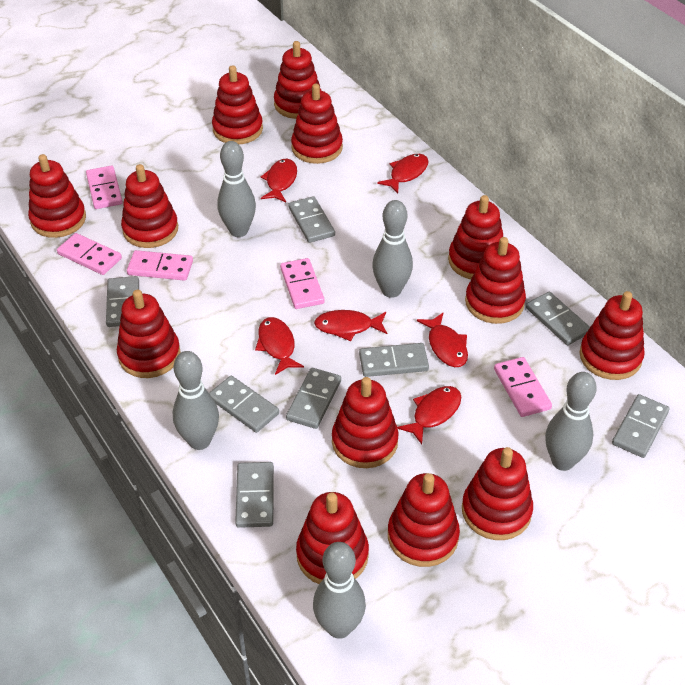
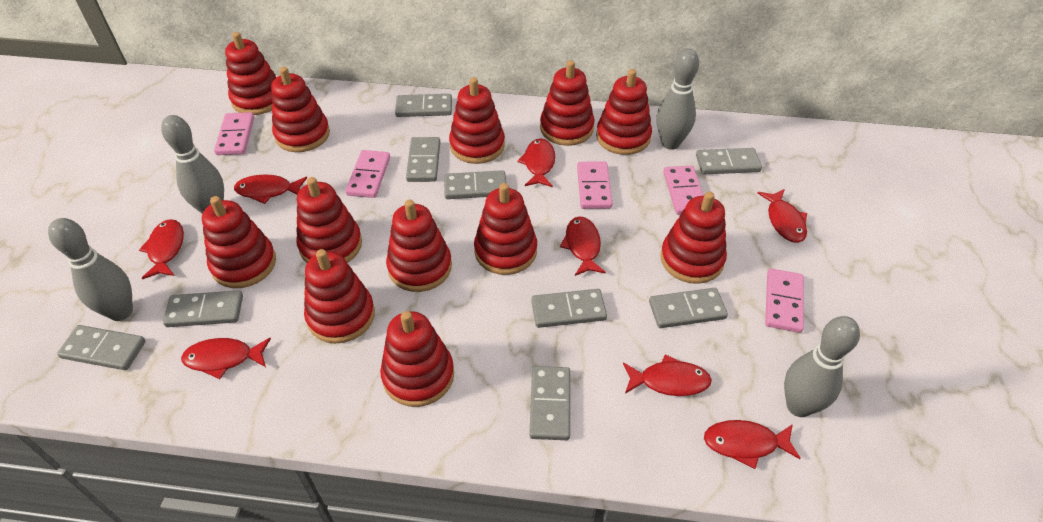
grey bowling pin: [173,351,219,450] [217,141,256,237] [313,542,366,639] [372,200,413,298] [545,372,597,471] = 5 -> [48,218,133,321] [161,115,224,214] [657,49,699,150] [784,316,860,417] = 4
grey domino: [106,276,139,327] [209,376,279,433] [235,462,274,528] [286,368,341,429] [288,196,335,243] [359,343,429,377] [526,292,590,345] [612,394,670,458] = 8 -> [57,325,145,370] [163,290,243,327] [395,94,452,117] [406,137,440,182] [444,170,506,199] [529,366,570,440] [531,289,607,328] [649,288,728,328] [696,148,762,174] = 9
red fish: [255,317,304,375] [260,159,297,202] [314,310,387,341] [377,154,428,193] [397,386,461,444] [417,313,468,367] = 6 -> [139,219,184,279] [181,338,271,379] [234,174,307,204] [517,138,555,187] [560,216,606,276] [623,354,712,396] [704,420,801,469] [758,189,807,243] = 8
red stacking toy: [28,154,86,238] [117,290,181,378] [121,164,178,248] [212,65,263,144] [274,41,321,119] [291,84,343,164] [296,492,369,584] [332,377,398,468] [388,473,460,567] [448,195,503,279] [462,447,533,540] [465,237,526,324] [580,291,645,380] = 13 -> [202,196,276,288] [225,32,276,115] [271,67,330,152] [296,177,362,263] [304,249,375,343] [380,311,454,407] [386,199,452,292] [449,77,505,164] [474,183,537,275] [540,60,595,146] [596,69,652,155] [660,191,727,284] = 12

